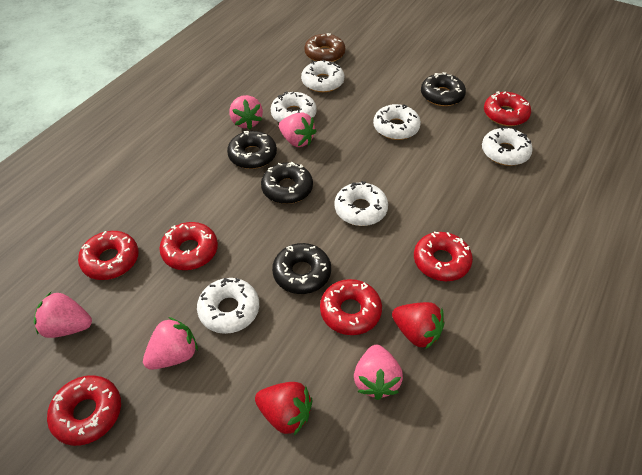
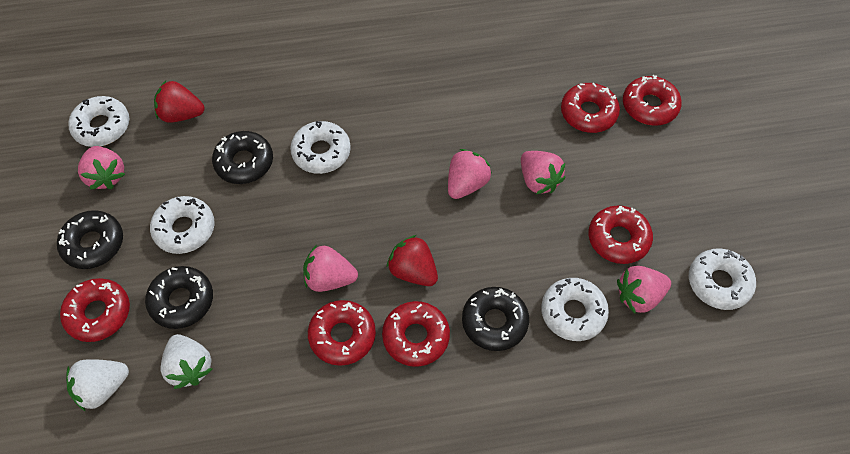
brown donut: [305,33,345,62] = 1 -> none = 0
white donut: [197,278,259,334] [271,91,317,123] [301,60,345,92] [334,181,388,226] [373,104,421,140] [482,127,533,166] = 6 -> [68,96,129,147] [150,196,215,254] [290,121,351,174] [541,278,609,341] [689,248,756,310] = 5
white strawberry: none = 0 -> [66,359,129,411] [161,334,212,389] = 2

